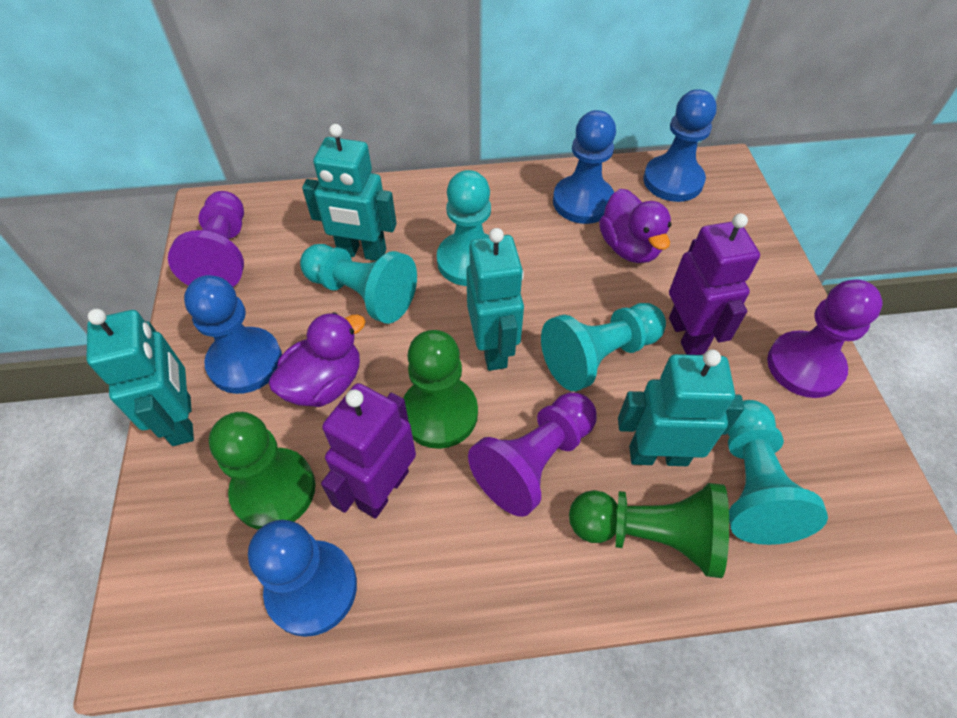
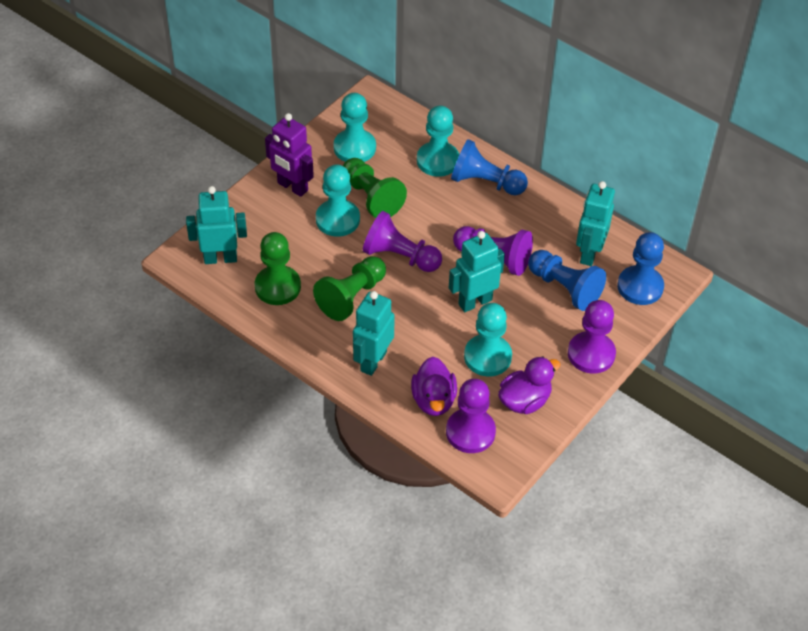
blue pawn: [184,275,282,394] [248,520,357,637] [553,110,616,224] [643,89,717,202] = 4 -> [451,139,528,195] [528,250,606,311] [617,232,664,305] = 3
purple pawn: [168,191,244,287] [468,392,597,517] [767,279,883,398] = 3 -> [363,211,442,272] [446,379,496,453] [453,226,533,276] [568,300,616,374] = 4
purple robot: [321,383,416,519] [669,213,760,355] = 2 -> [265,113,314,197] = 1

